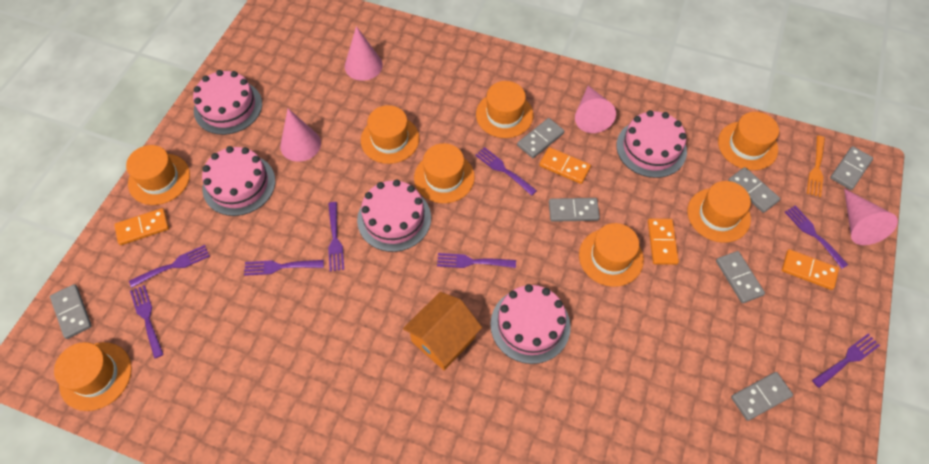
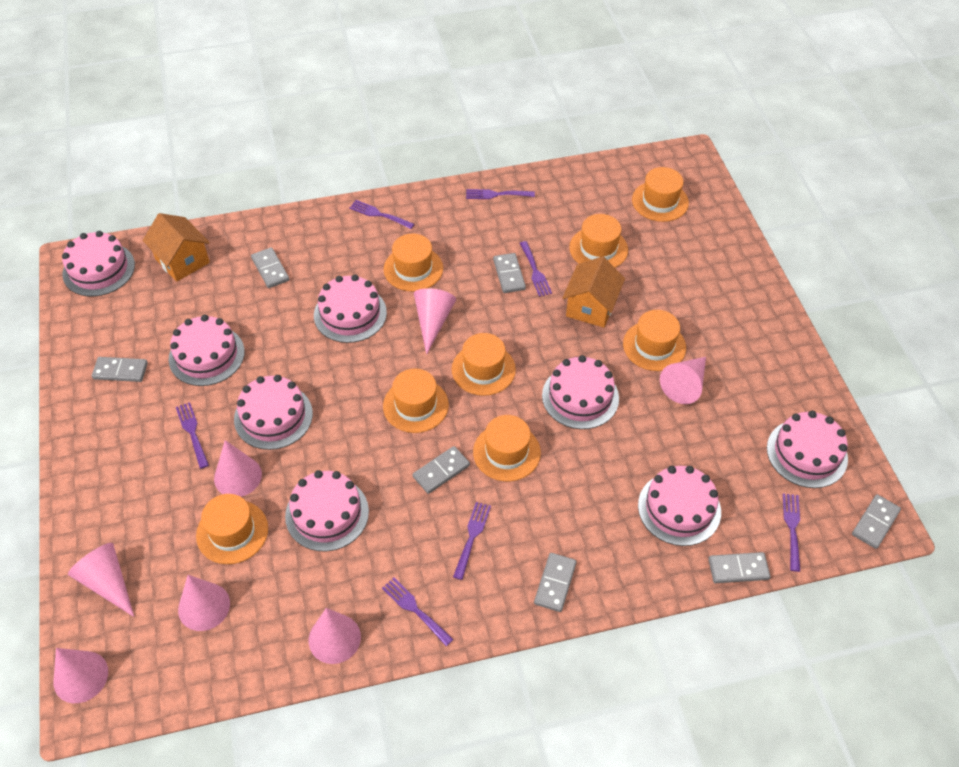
orange domino: [114,208,169,245] [539,147,591,184] [648,218,679,265] [782,249,839,290] = 4 -> none = 0
orange fork: [807,136,825,197] = 1 -> none = 0
orange house: [403,292,482,370] = 1 -> [143,213,210,282] [563,256,625,328] = 2
pink cake: [193,70,262,135] [202,146,275,216] [357,179,431,252] [490,284,571,364] [616,110,687,178] = 5 -> [62,231,135,297] [169,315,245,386] [234,375,313,450] [285,470,369,551] [314,275,387,343] [542,355,619,429] [638,466,721,546] [767,411,848,488] = 8
pink cone: [280,109,321,162] [345,26,383,81] [575,86,616,133] [844,189,898,245] = 4 -> [54,648,108,703] [68,543,134,617] [178,575,230,631] [214,440,262,497] [308,608,361,664] [414,288,456,355] [660,357,706,404] = 7
purple fork: [129,245,210,288] [130,285,164,359] [244,260,324,276] [328,202,344,272] [437,253,516,268] [475,147,537,196] [785,206,848,269] [812,334,880,388] = 8 -> [176,402,209,469] [349,200,414,229] [382,578,454,646] [453,502,491,580] [466,189,535,199] [520,241,552,297] [783,494,800,572] = 7

